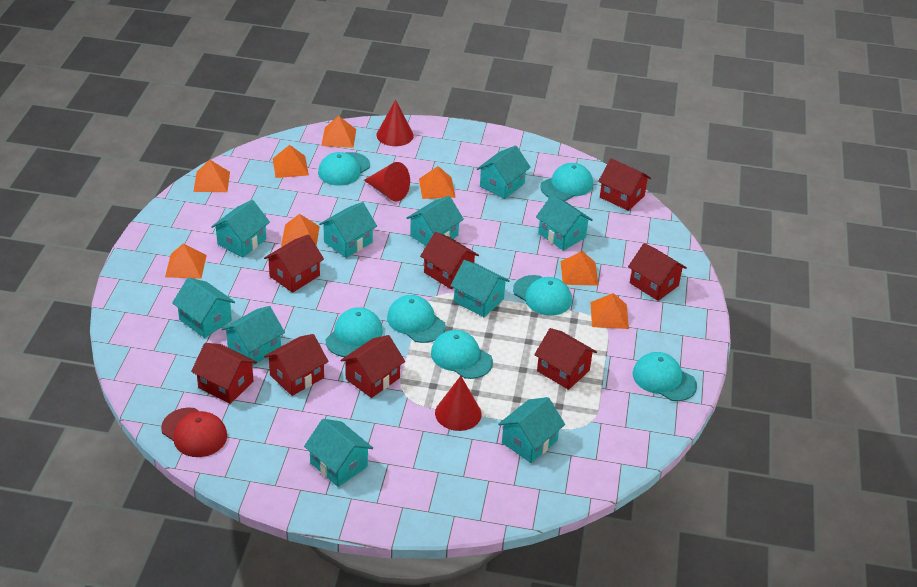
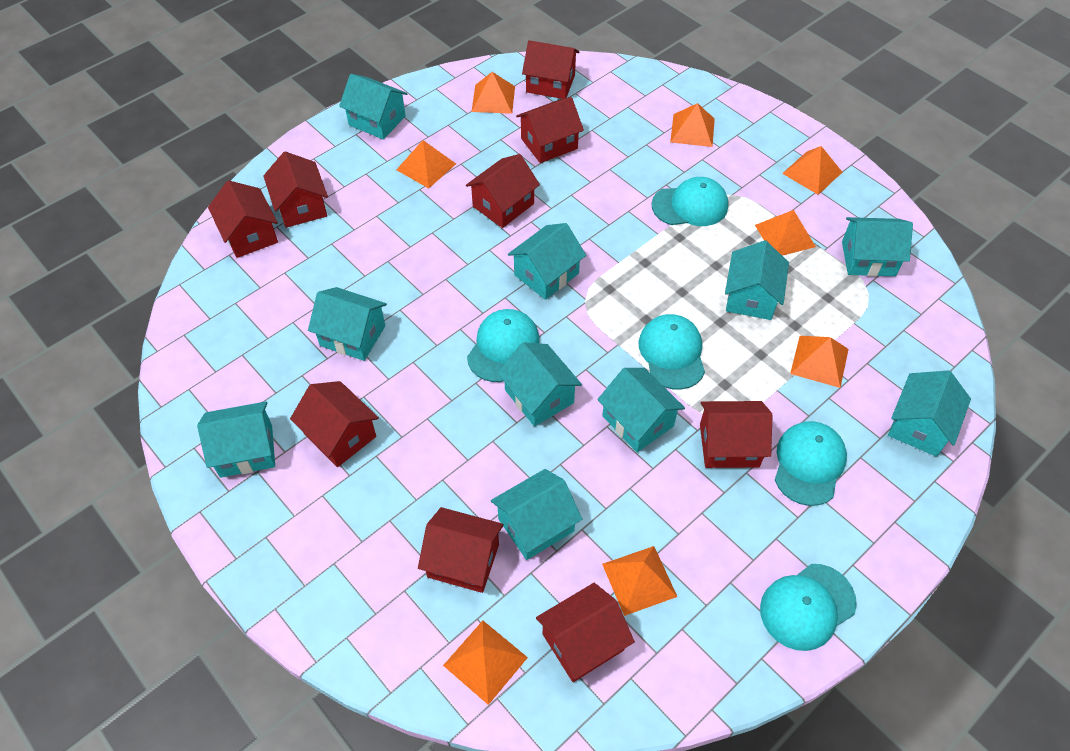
red cap: [161,407,227,457] = 1 -> none = 0
red cone: [364,162,410,201] [376,99,414,146] [435,376,482,431] = 3 -> none = 0
red house: [191,343,257,404] [264,235,324,293] [264,334,329,396] [340,335,405,398] [420,232,479,289] [534,328,597,390] [598,158,651,211] [628,243,687,301] = 8 -> [208,180,278,258] [263,151,328,228] [290,381,379,467] [418,507,503,593] [466,154,540,228] [516,97,584,163] [522,40,580,99] [536,583,635,682] [700,401,772,468] = 9
turquoise cap: [318,152,370,186] [326,307,383,357] [387,295,446,343] [431,330,493,379] [513,275,572,316] [540,163,593,201] [633,352,697,401] = 7 -> [467,309,540,382] [639,314,705,390] [652,177,728,226] [760,564,857,651] [775,421,847,506] = 5

